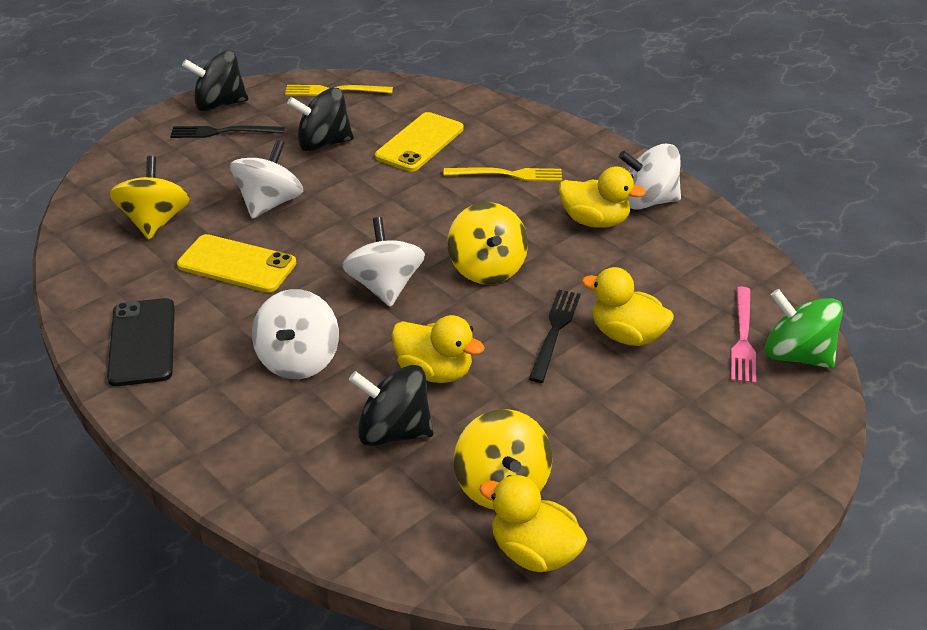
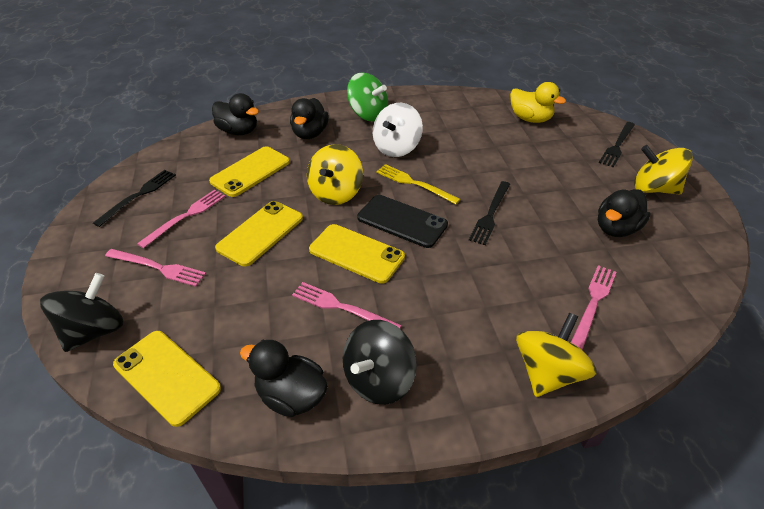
black duck: none = 0 -> [212,93,259,135] [240,340,328,417] [290,98,329,139] [598,189,651,237] = 4
black fork: [170,126,285,138] [529,290,581,383] = 2 -> [93,170,176,227] [469,181,510,245] [599,122,635,168] = 3
black spinning top: [182,51,248,111] [287,88,354,151] [349,365,433,446] = 3 -> [40,273,124,352] [343,320,417,405] = 2
pink fork: [731,286,756,384] = 1 -> [105,249,206,287] [137,190,226,249] [292,282,402,329] [571,265,616,350] = 4
white spinning top: [230,139,303,219] [252,289,339,379] [342,217,425,307] [619,143,681,210] = 4 -> [373,103,423,157] = 1
yellow duck: [392,315,485,383] [479,475,587,572] [559,167,646,228] [582,267,674,346] = 4 -> [510,82,566,123] = 1
yellow fork: [285,85,393,96] [443,167,562,182] = 2 -> [376,164,460,205] = 1
yellow phone: [177,234,297,293] [375,112,464,172] = 2 -> [113,331,221,427] [209,146,290,197] [215,201,303,267] [309,224,405,284] = 4

